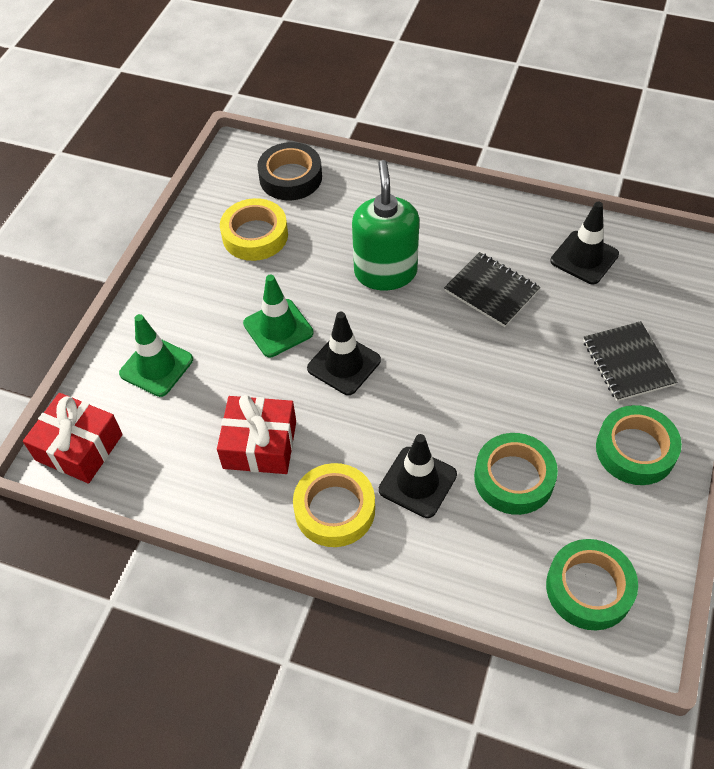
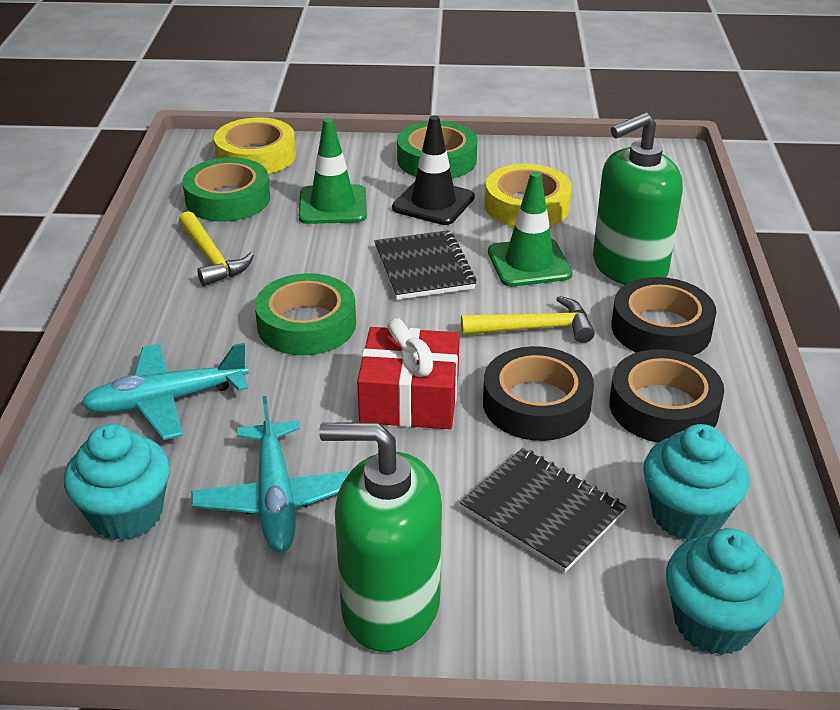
black tape: [257,142,322,200] = 1 -> [483,346,594,441] [609,349,724,443] [611,277,716,356] = 3
black traffic cone: [307,312,381,395] [379,434,457,518] [550,202,619,284] = 3 -> [392,115,475,225] = 1
green soap dispenser: [352,160,419,290] = 1 -> [319,423,442,652] [593,112,683,285] = 2
red gift: [23,393,123,484] [217,395,296,474] = 2 -> [357,318,460,429] = 1
turquoise cupcake: none = 0 -> [64,424,170,541] [643,424,749,541] [666,528,784,655] = 3
turquoise plane: none = 0 -> [81,343,249,440] [191,396,351,552] = 2
yellow hammer: none = 0 -> [179,211,254,286] [461,296,595,343] = 2

